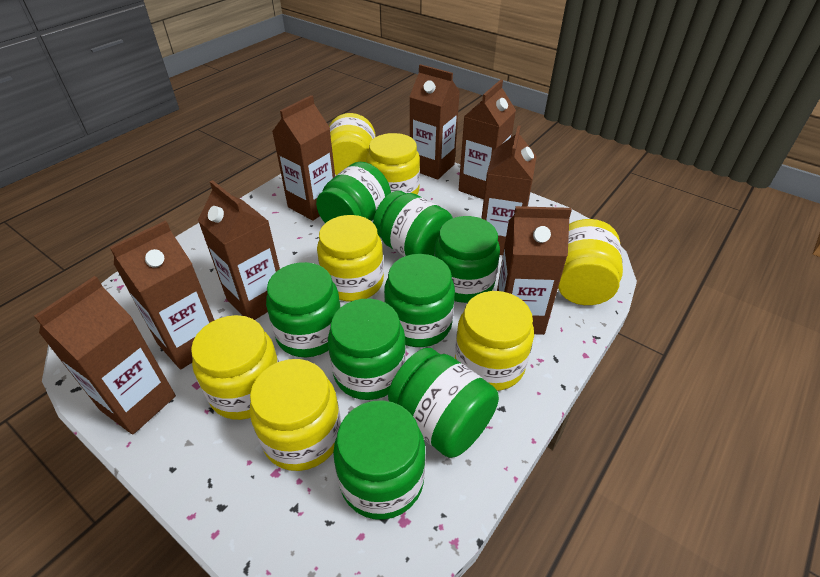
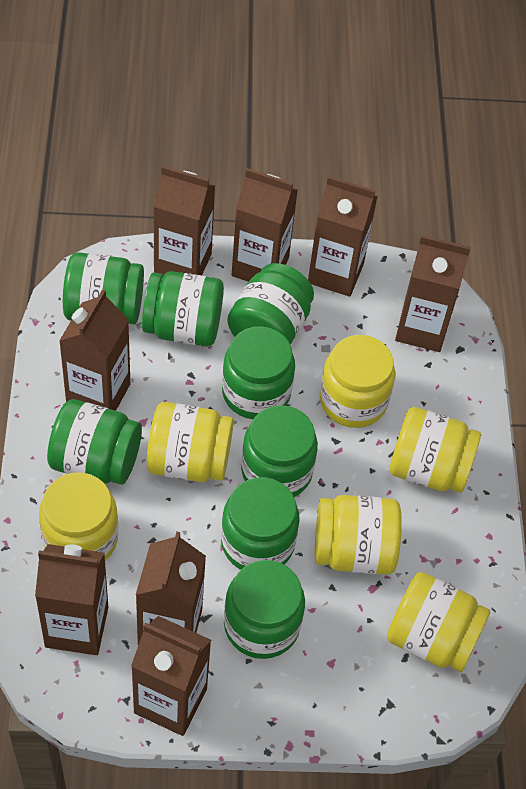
yellow jar: [191,315,279,420] [250,359,341,471] [317,215,384,301] [329,113,376,175] [366,133,420,195] [455,291,534,391] [558,219,623,305] = 7 -> [39,472,118,561] [147,402,234,482] [315,495,402,575] [320,335,395,428] [387,572,490,672] [389,407,481,493] = 6

